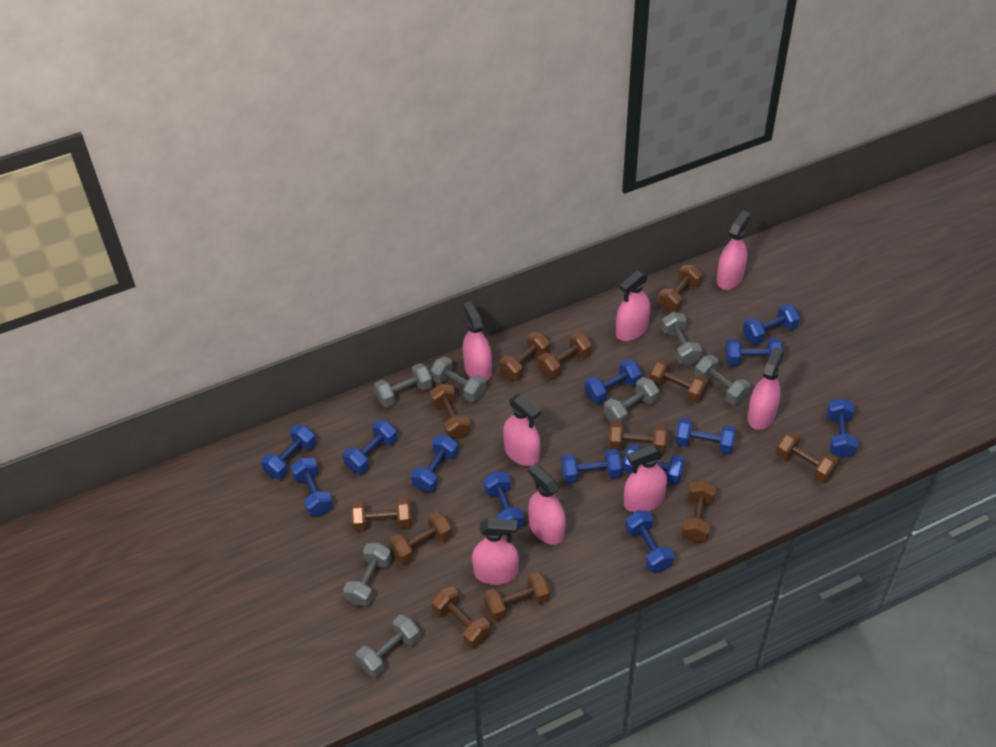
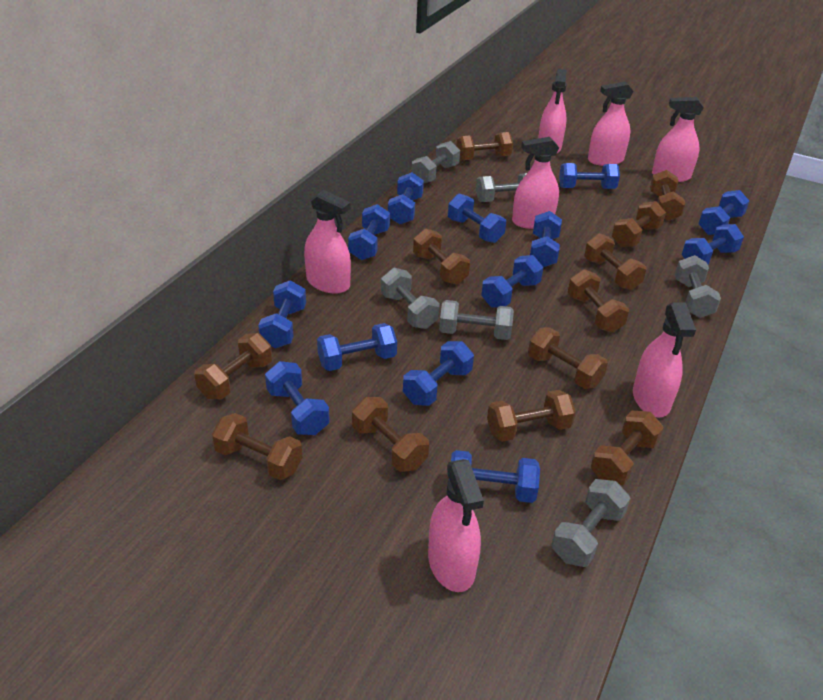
grey dumbbell: [343,542,392,606] [356,614,420,677] [374,363,433,407] [430,356,486,402] [604,377,659,424] [661,312,702,365] [695,355,751,405] = 7 -> [381,268,440,329] [412,141,460,183] [439,300,514,340] [476,173,527,202] [551,479,631,567] [675,255,721,318] = 6
pink spray bottle: [463,301,492,382] [472,518,519,585] [503,394,541,466] [528,464,566,545] [616,270,650,341] [624,444,667,512] [717,211,751,290] [747,347,784,430] = 8 -> [304,190,351,293] [428,459,484,592] [512,137,559,229] [538,69,567,153] [588,82,634,166] [633,302,696,417] [652,97,704,182] = 7

